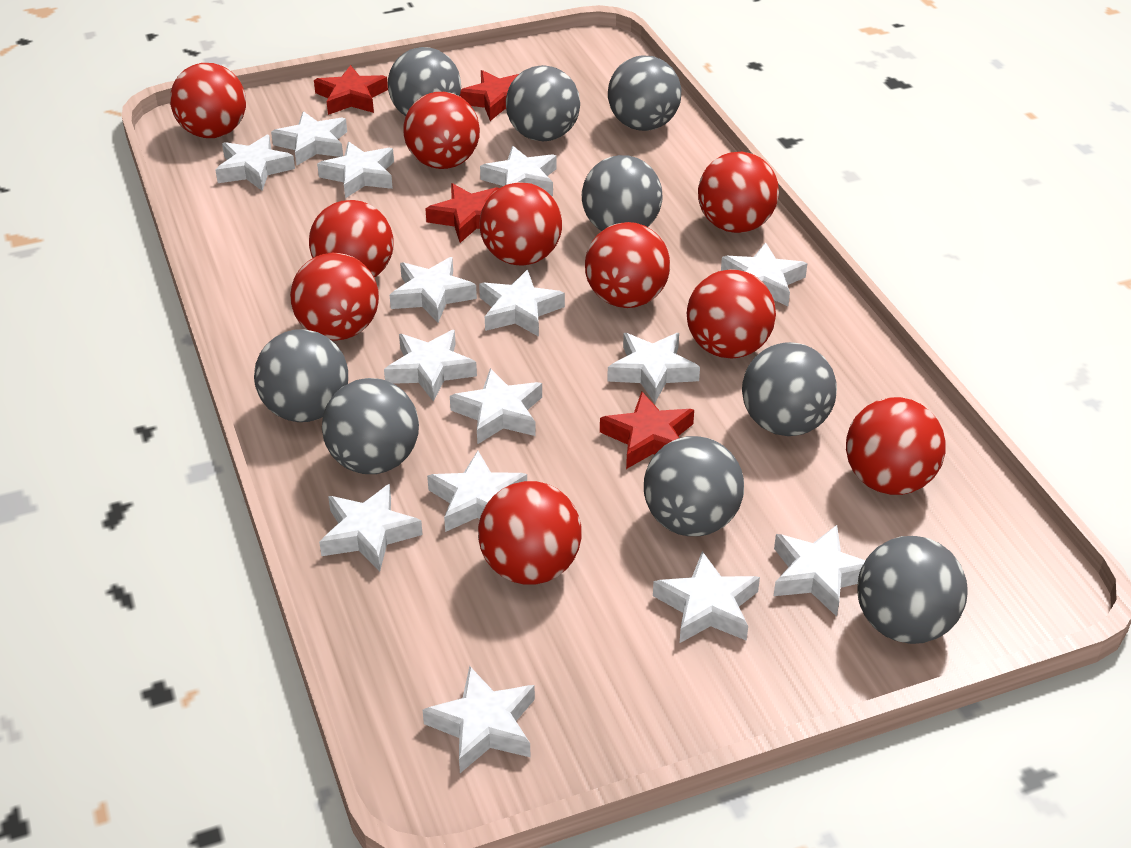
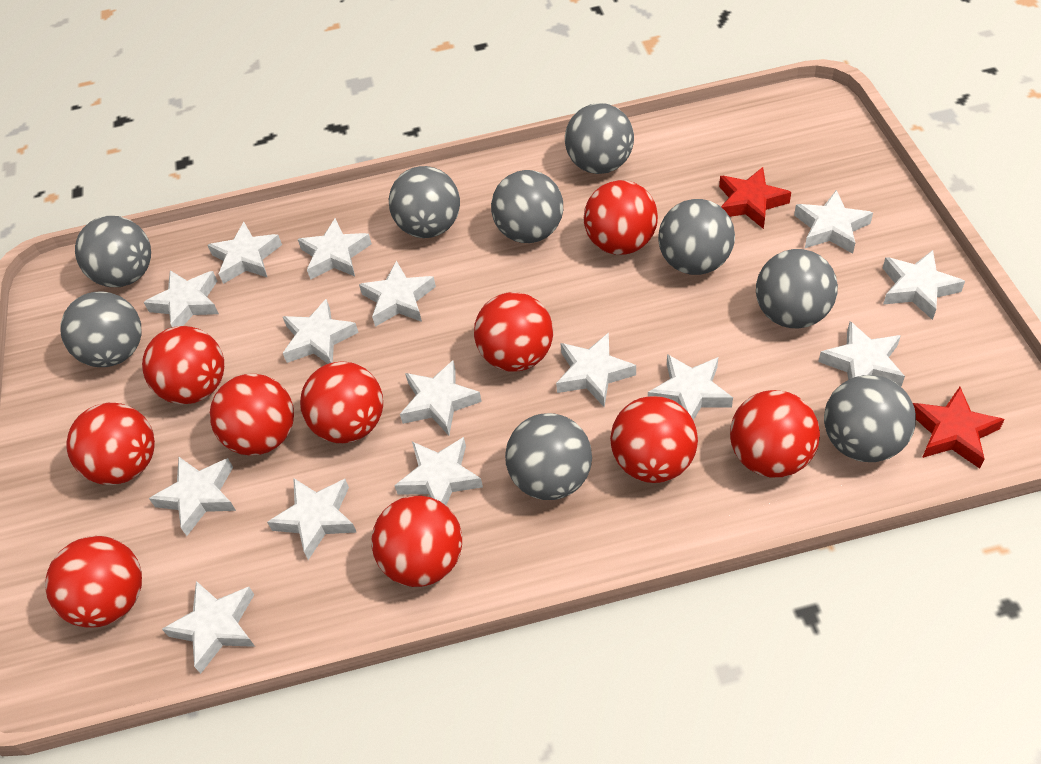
red star: [314,65,388,115] [425,183,499,243] [460,70,519,121] [600,392,694,469] = 4 -> [719,167,791,229] [913,387,1005,469] = 2

